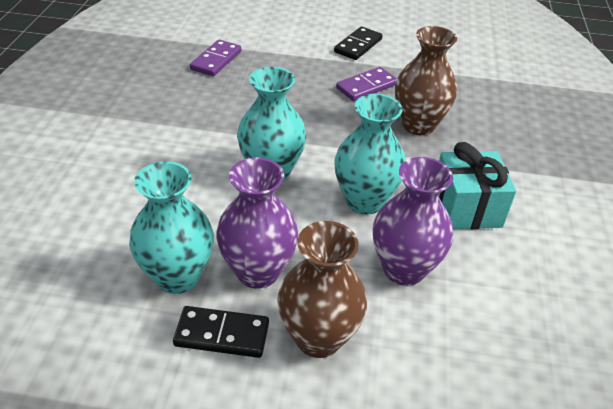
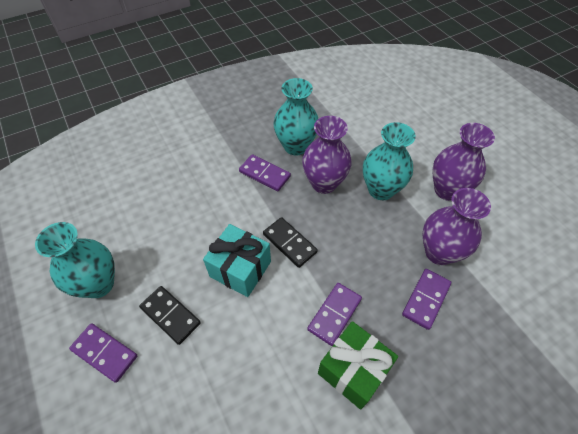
brown vase: [277,221,367,358] [395,26,457,135] = 2 -> none = 0
green gift: none = 0 -> [318,321,398,410] = 1
purple domino: [190,39,241,76] [336,67,397,101] = 2 -> [69,323,137,383] [239,154,291,191] [307,283,362,346] [402,269,451,330] = 4
purple vase: [216,158,298,289] [373,157,453,286] = 2 -> [302,116,351,194] [422,188,491,265] [432,123,495,201] = 3

